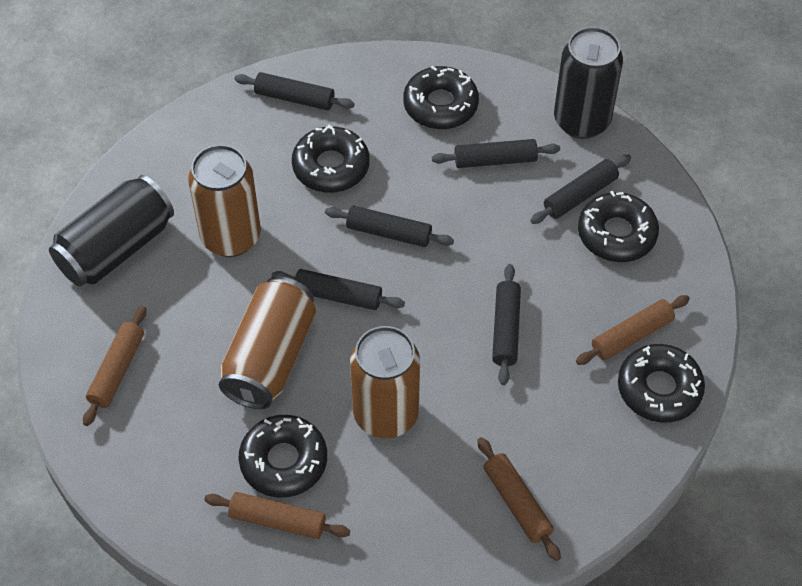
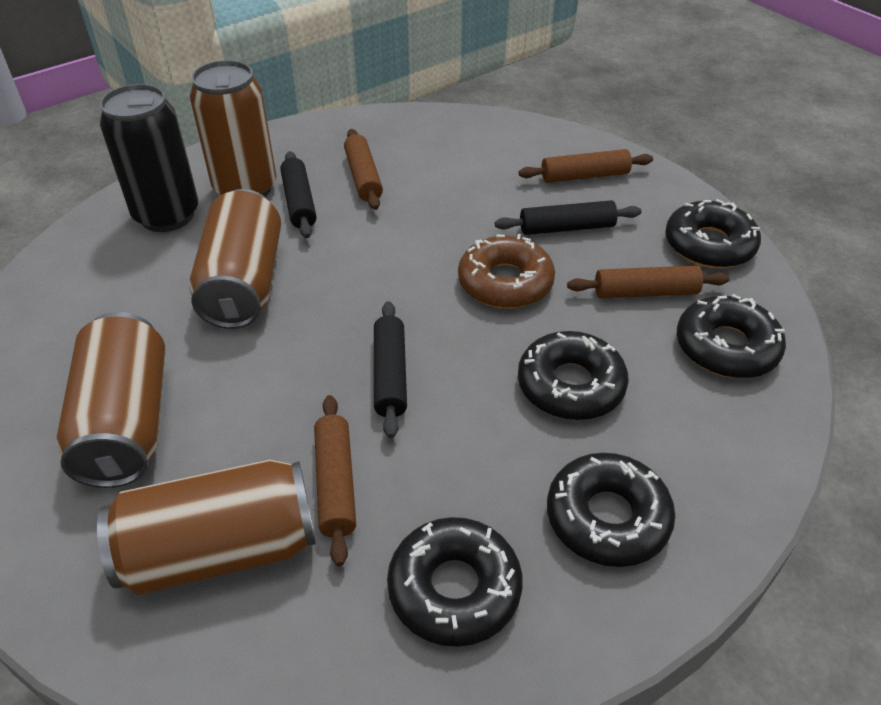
black can: [49,175,174,287] [554,27,623,139] = 2 -> [100,84,198,232] = 1
black rolling pin: [234,72,355,110] [272,269,405,310] [325,206,454,247] [432,139,560,168] [492,264,521,385] [530,155,631,224] = 6 -> [280,151,317,238] [374,301,407,438] [495,200,642,235] = 3
brown can: [188,144,261,257] [219,276,316,409] [350,326,420,438] = 3 -> [56,312,165,488] [97,459,316,595] [189,189,281,329] [190,60,276,197] = 4
brown donut: none = 0 -> [458,234,555,309] = 1

